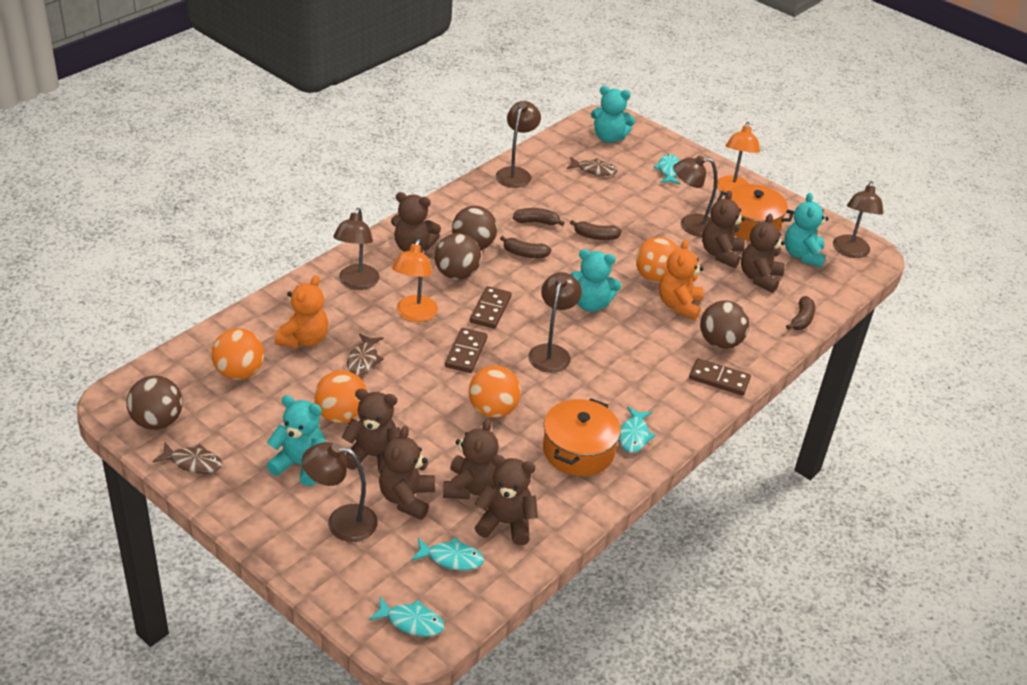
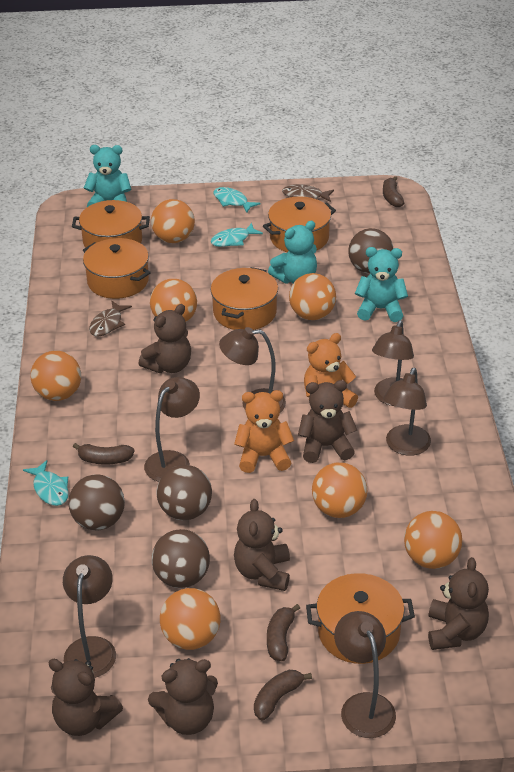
brown domino: [445,328,488,373] [470,286,512,329] [689,358,751,396] = 3 -> none = 0
brown fish: [153,443,222,474] [347,333,384,376] [567,157,618,176] = 3 -> [89,301,132,336] [282,184,334,202] = 2
brown teddy bear: [341,389,400,473] [379,426,435,520] [391,192,441,252] [443,419,499,499] [475,455,538,545] [702,191,745,268] [741,214,785,293] = 7 -> [48,659,123,736] [138,304,191,373] [148,658,218,735] [234,499,290,591] [298,380,357,463] [428,557,489,650] = 6
orange ball: [211,328,264,380] [314,370,367,424] [469,366,521,418] [636,237,679,283] = 4 -> [31,351,81,401] [150,279,197,322] [151,199,195,243] [160,588,220,650] [289,273,336,320] [312,463,367,518] [404,511,462,569] = 7
orange lamp: [392,239,438,322] [717,122,760,192] = 2 -> none = 0
orange pot: [543,398,621,476] [717,184,794,241] = 2 -> [72,200,150,248] [83,238,151,299] [211,267,278,330] [263,196,336,252] [306,573,415,664] = 5
turquoise fish: [368,597,445,637] [411,537,484,571] [619,406,656,453] [653,154,680,185] = 4 -> [23,460,69,506] [211,223,263,247] [213,187,261,213] = 3
turquoise teddy bear: [266,395,326,486] [570,249,621,312] [591,86,635,143] [784,193,829,268] = 4 -> [84,145,131,207] [268,221,317,284] [355,247,408,322] = 3

